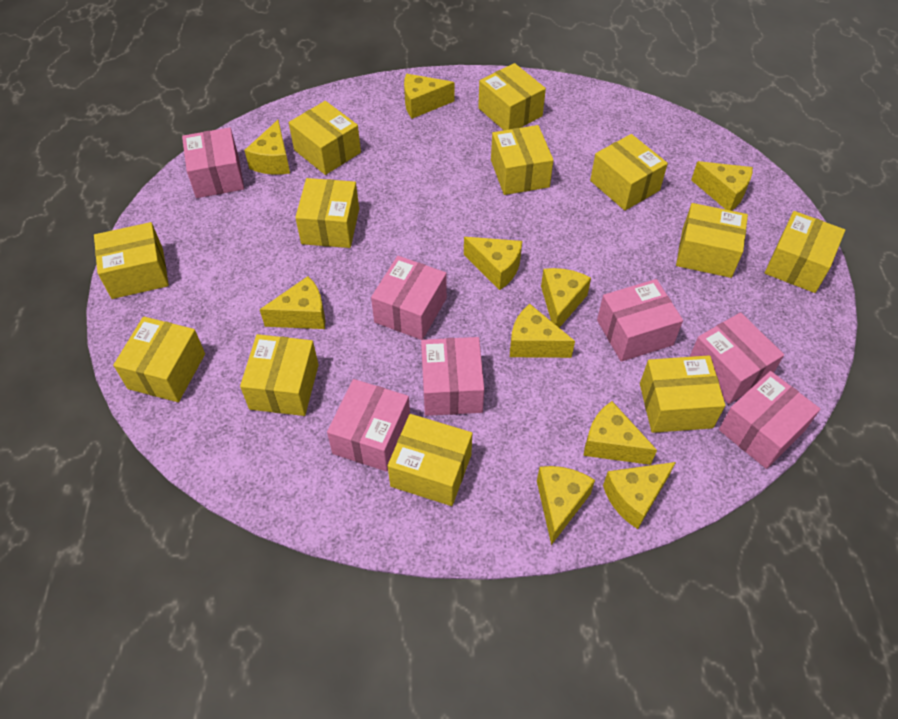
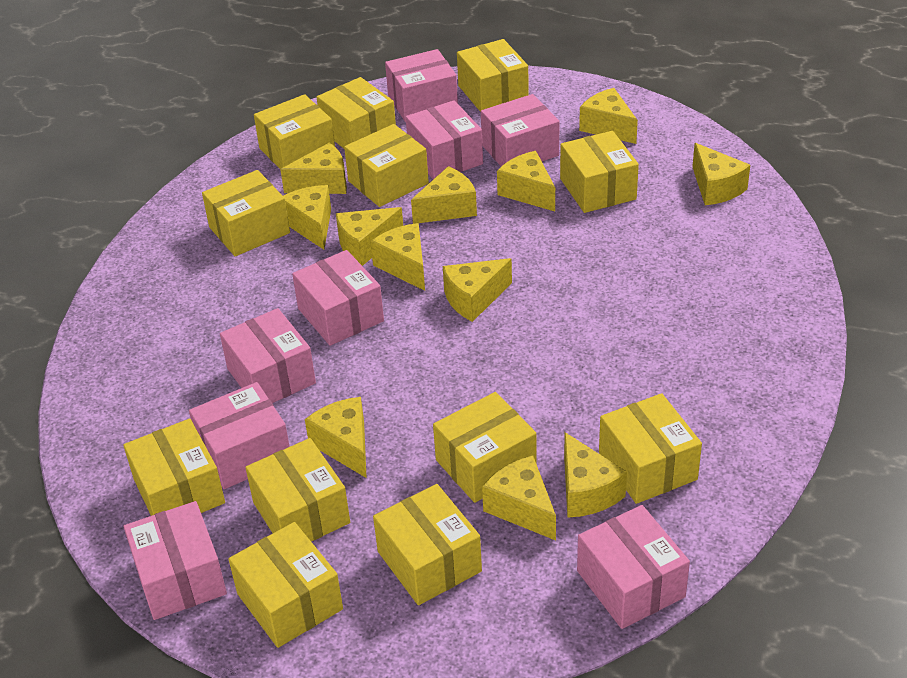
pink box: [182,127,244,198] [327,379,410,472] [371,256,447,340] [421,337,484,416] [597,279,683,362] [690,312,784,404] [719,371,820,469] = 7 -> [123,501,227,620] [189,382,290,489] [220,308,316,403] [292,250,384,346] [385,49,458,122] [406,100,483,179] [481,94,559,166] [577,505,690,629] = 8
yellow cheese: [244,120,290,175] [260,276,325,329] [404,74,455,119] [464,237,522,290] [510,304,575,358] [537,466,595,545] [541,268,591,328] [583,401,657,465] [603,462,676,529] [691,161,753,211] = 10 -> [280,143,347,194] [283,185,331,249] [305,397,367,478] [336,207,403,266] [370,223,425,291] [411,166,477,224] [443,258,512,322] [482,455,556,540] [497,151,555,211] [564,432,627,518] [579,88,638,144] [692,143,750,205] = 12

